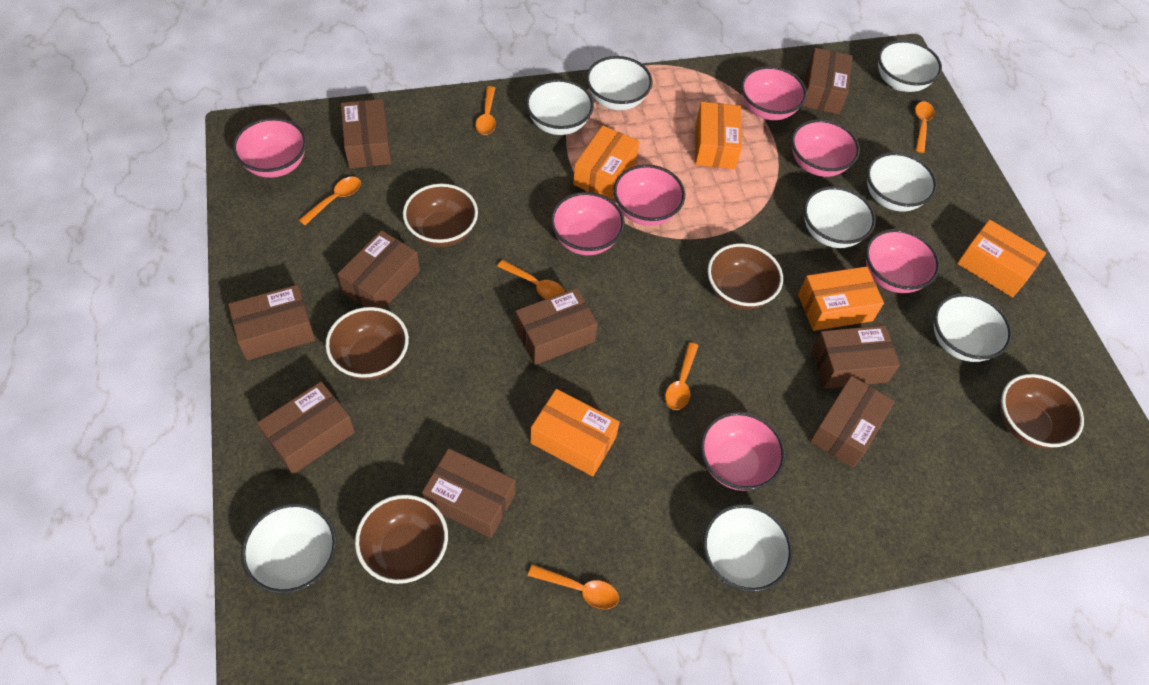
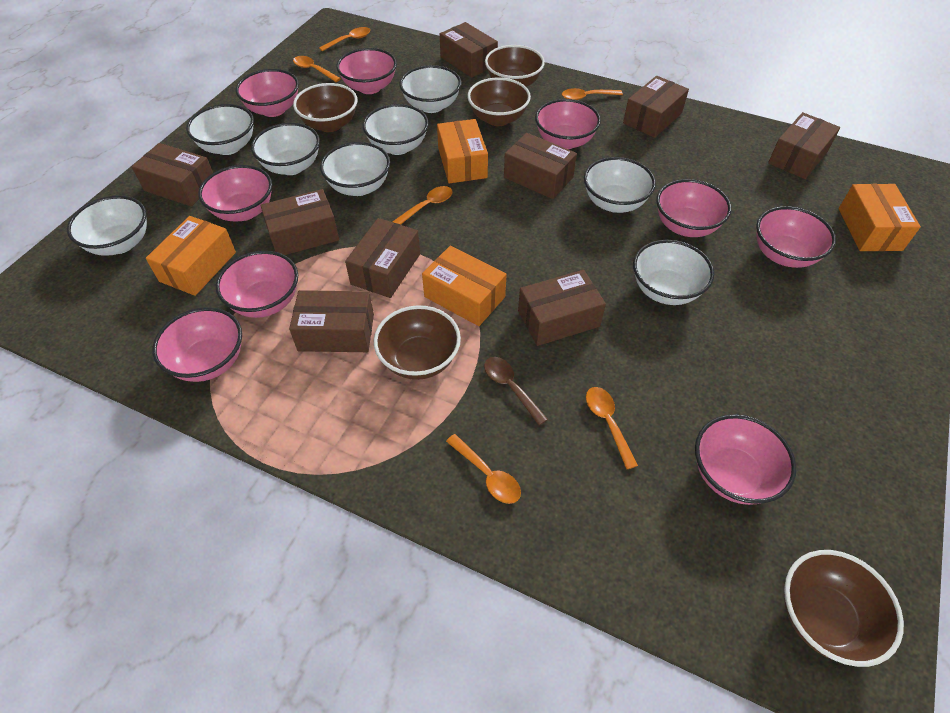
brown spoon: none = 0 -> [484,357,548,425] = 1
orange box: [530,389,620,476] [573,125,640,199] [695,102,742,169] [798,266,884,331] [957,220,1046,298] = 5 -> [146,216,236,296] [422,246,507,326] [437,119,488,183] [839,184,921,251] = 4
pink bowl: [233,118,307,178] [551,192,625,255] [613,164,685,226] [700,412,785,491] [741,66,807,120] [791,119,860,177] [865,229,940,293] = 7 -> [152,307,242,382] [198,165,272,222] [216,251,298,318] [236,69,299,117] [336,48,397,94] [535,99,601,149] [656,179,731,237] [695,414,796,505] [756,206,836,268] = 9

